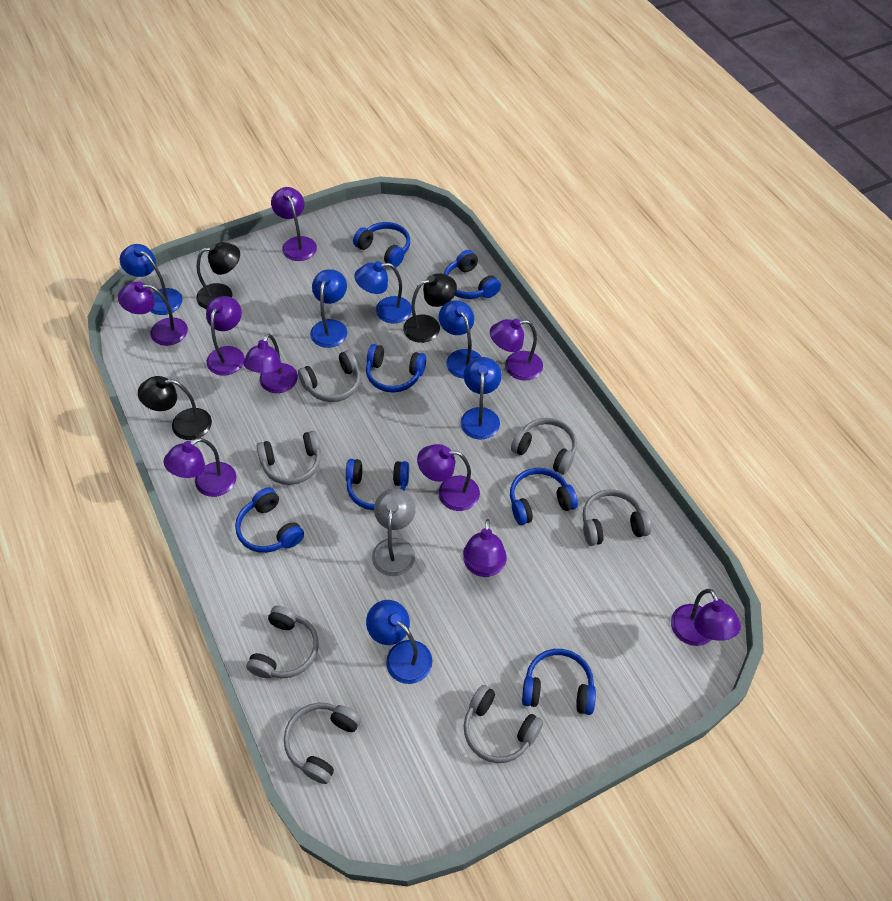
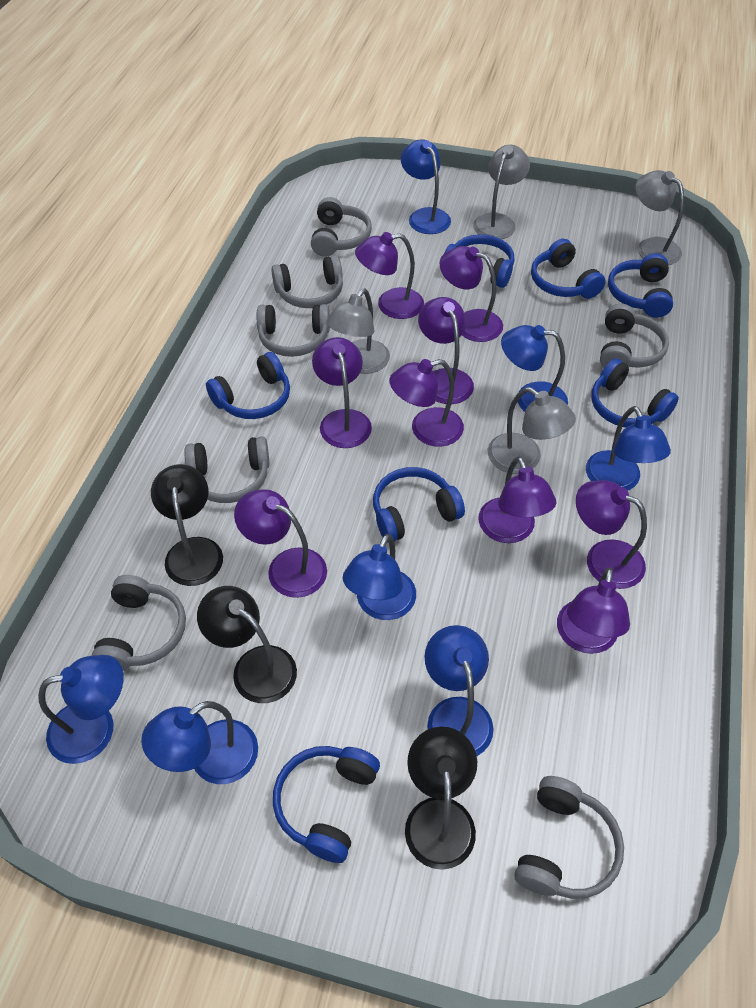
blue lamp: [120,244,183,315] [310,269,347,348] [354,261,412,323] [366,600,432,684] [439,300,482,379] [461,357,502,440] = 6 -> [38,655,123,764] [141,701,258,784] [343,534,416,620] [401,139,451,234] [425,625,493,756] [501,325,568,412] [586,406,671,491] = 7
grey lamp: [372,488,416,576] = 1 -> [326,289,390,374] [473,145,530,239] [488,387,576,474] [635,170,684,265] = 4

